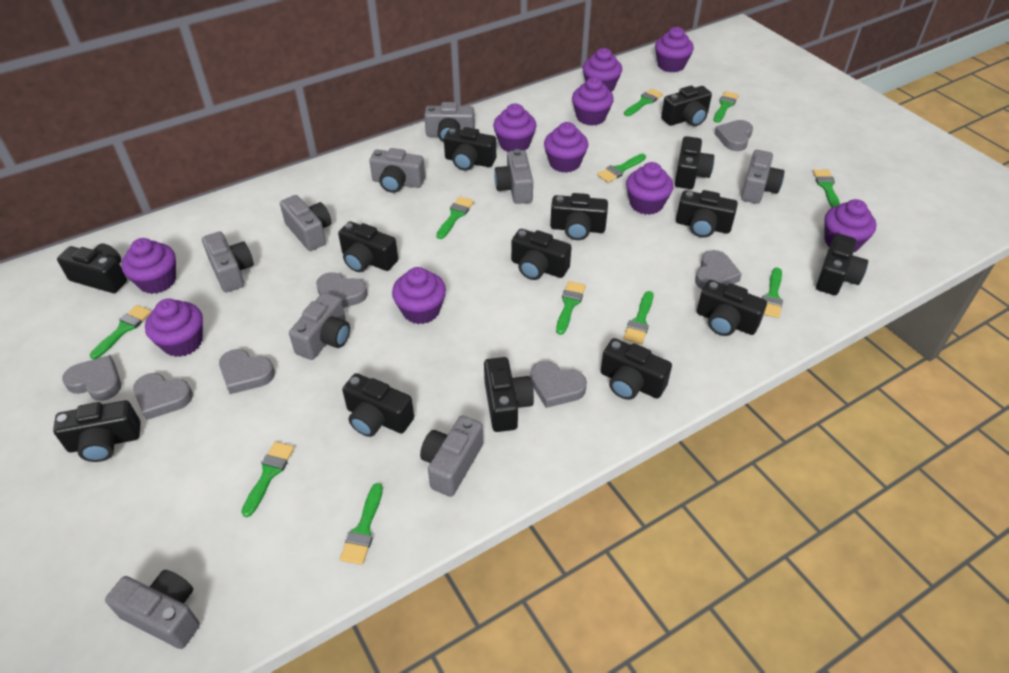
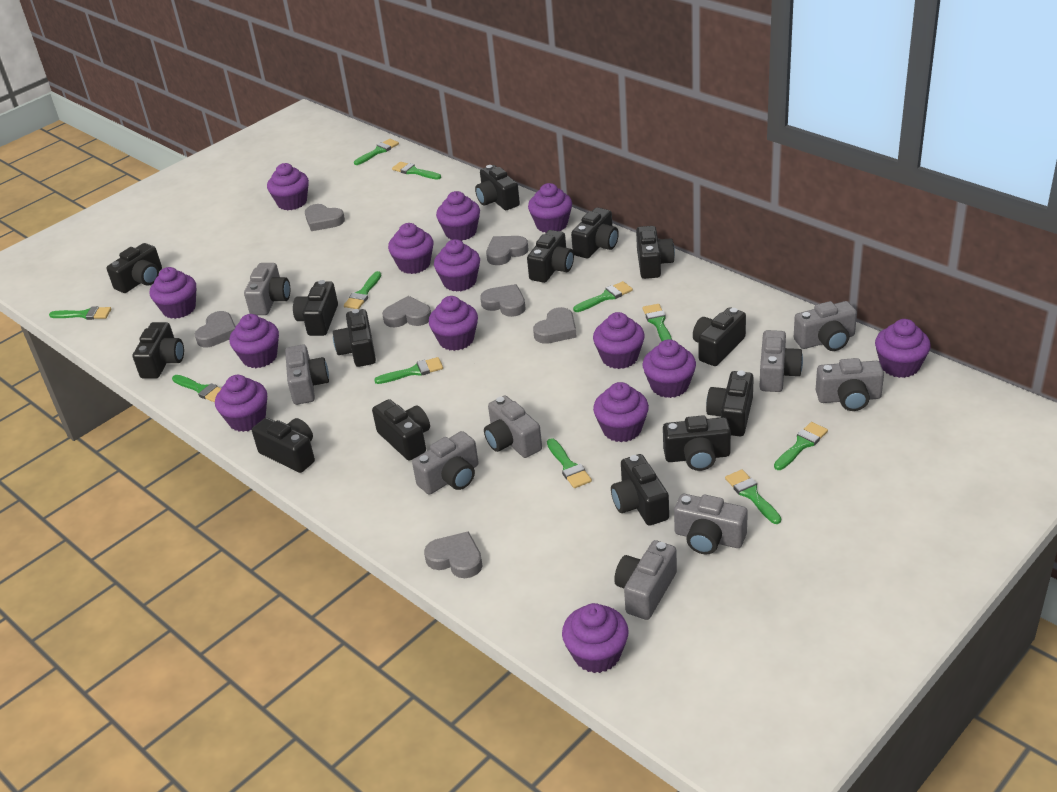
purple cupcake: [121,238,176,294] [145,299,203,357] [392,267,446,324] [493,103,537,152] [544,122,588,173] [572,77,614,126] [583,48,622,92] [626,162,673,215] [655,27,694,72] [824,199,876,252] = 10 -> [150,267,197,319] [215,375,267,432] [229,314,279,368] [267,163,309,210] [388,223,433,274] [429,296,478,351] [434,239,480,292] [436,191,480,241] [528,183,572,233] [562,603,629,673] [593,312,645,369] [593,382,649,442] [643,339,696,398] [875,319,931,378] = 14

